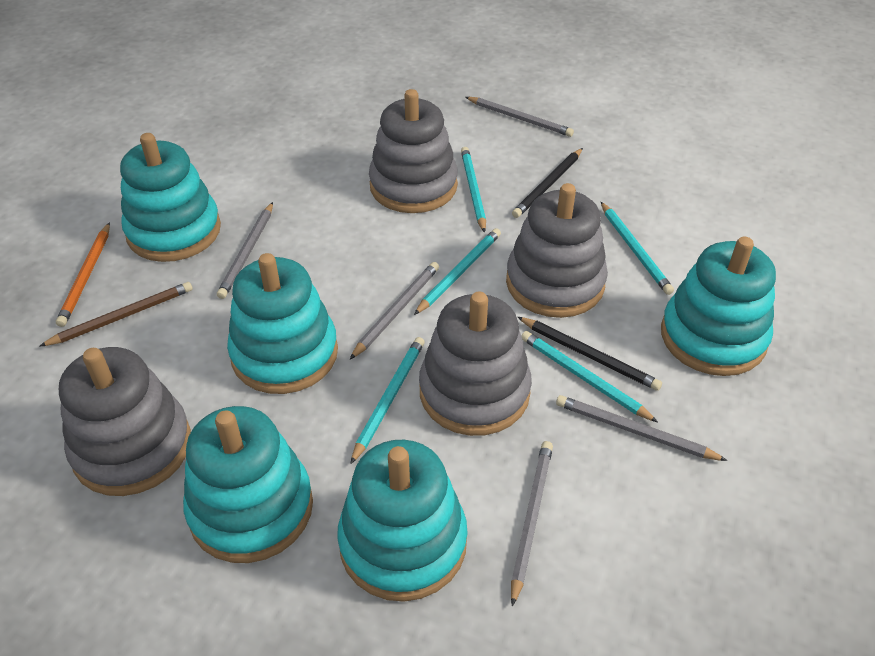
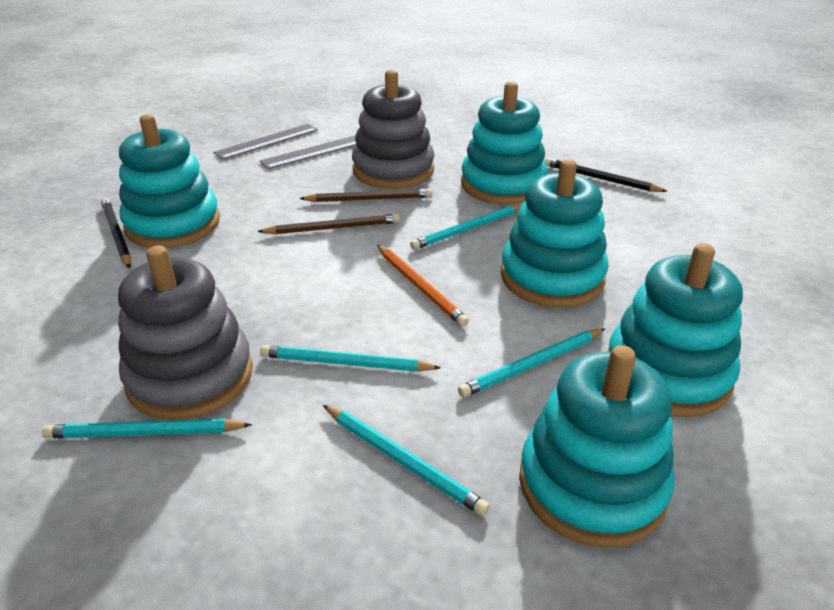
brown pencil: [39,282,193,347] = 1 -> [257,214,400,234] [299,189,433,202] = 2
grey pencil: [217,202,273,299] [350,262,439,359] [466,97,574,137] [511,441,553,607] [556,395,728,461] = 5 -> none = 0
grey ruler: none = 0 -> [213,124,318,160] [260,135,356,169] = 2
grey stacking toy: [59,347,191,496] [369,89,458,213] [419,292,532,436] [506,183,608,318] = 4 -> [118,245,253,420] [352,70,435,189] = 2

